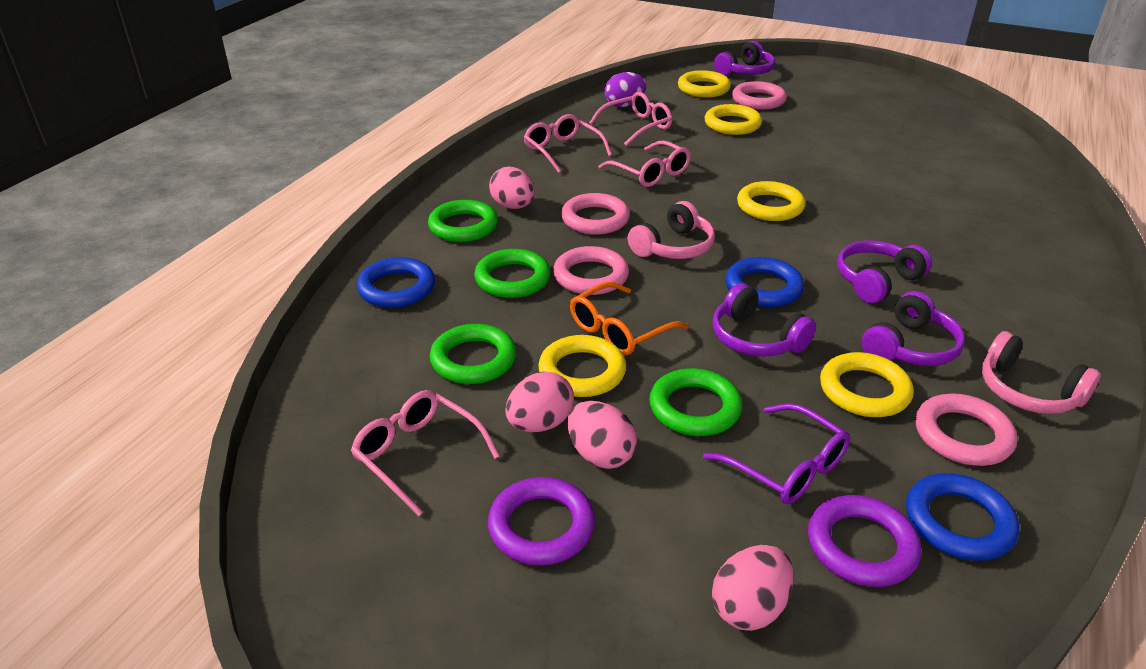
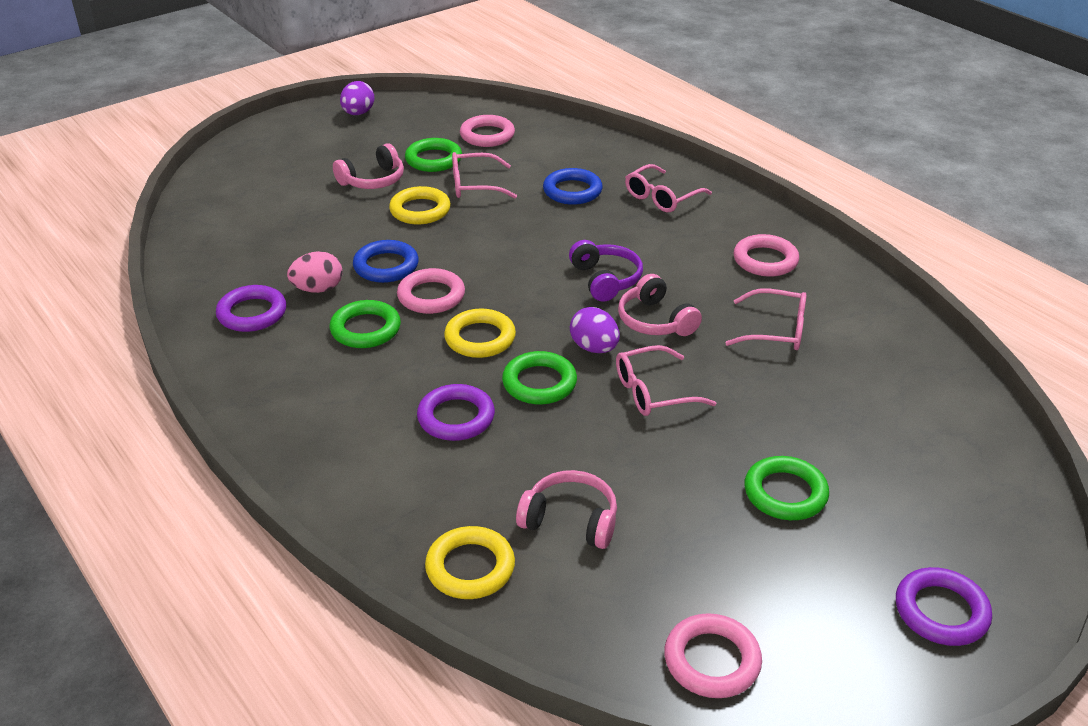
blue ring: [357,257,435,308] [725,257,804,307] [906,473,1019,561] = 3 -> [353,240,419,283] [543,168,603,205] = 2
orange glasses: [570,282,689,356] = 1 -> none = 0
pink egg: [489,167,535,209] [505,371,574,432] [567,401,637,469] [712,545,794,631] = 4 -> [287,251,343,293] = 1
pink headphones: [628,201,715,259] [982,331,1101,414] = 2 -> [333,143,404,189] [516,470,617,549] [618,274,702,336] = 3
purple egg: [605,72,646,107] = 1 -> [340,81,374,115] [570,307,620,353] = 2
purple glasses: [703,403,850,504] = 1 -> none = 0
purple headphones: [713,283,816,357] [714,41,775,76] [837,241,932,303] [862,291,965,366] = 4 -> [569,240,643,302] = 1
purple ring: [488,477,595,565] [808,495,921,587] = 2 -> [216,285,286,332] [417,384,495,441] [896,567,992,646] = 3
yellow ring: [538,335,626,397] [678,70,731,98] [705,104,762,135] [737,181,806,221] [820,352,914,417] = 5 -> [389,186,451,224] [425,526,515,599] [444,309,516,358] = 3

